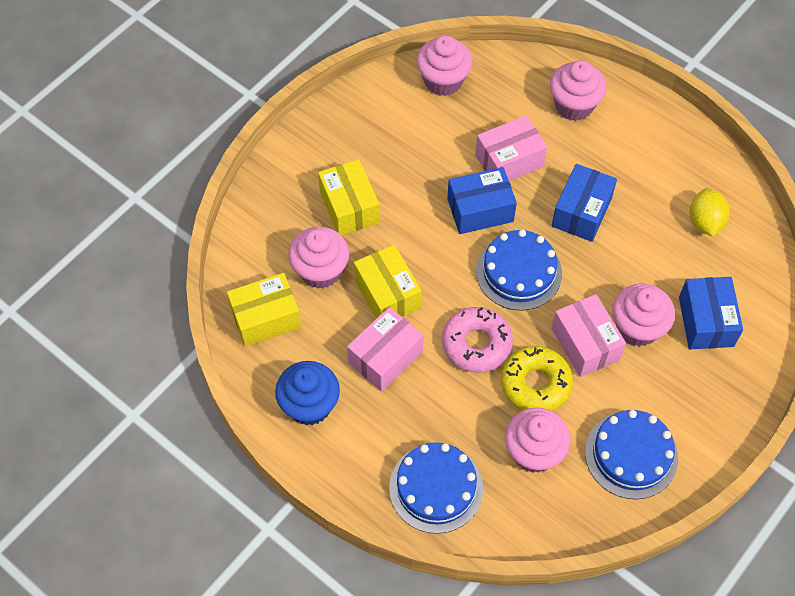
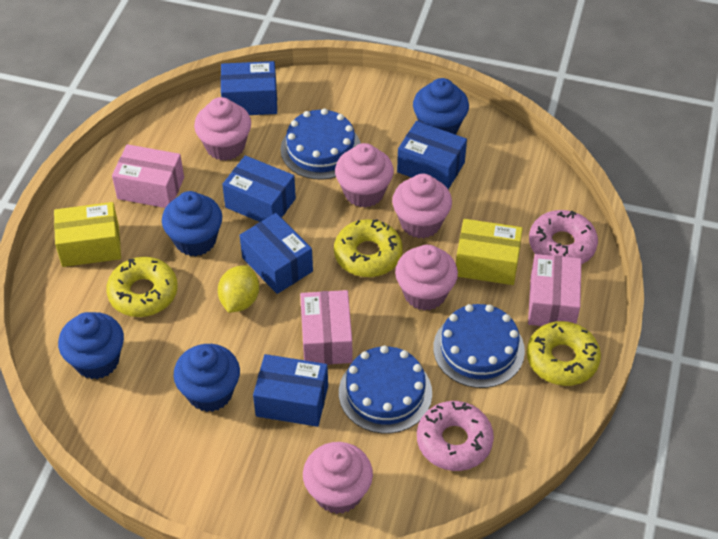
blue box: [447,167,517,234] [552,164,617,242] [679,277,743,349] = 3 -> [221,61,277,115] [222,155,296,222] [240,213,313,294] [253,354,328,427] [397,121,467,189] = 5
blue cupcake: [275,361,340,425] = 1 -> [58,312,124,379] [162,191,222,256] [173,344,240,412] [413,78,469,135] = 4
pink donut: [442,307,513,373] = 1 -> [417,401,494,471] [529,210,598,264] = 2
yellow box: [227,273,301,347] [318,159,380,235] [354,245,422,319] = 3 -> [54,202,121,267] [456,219,523,285] = 2
yellow donut: [501,346,573,411] = 1 -> [106,257,178,317] [334,219,403,277] [527,321,601,386] = 3

